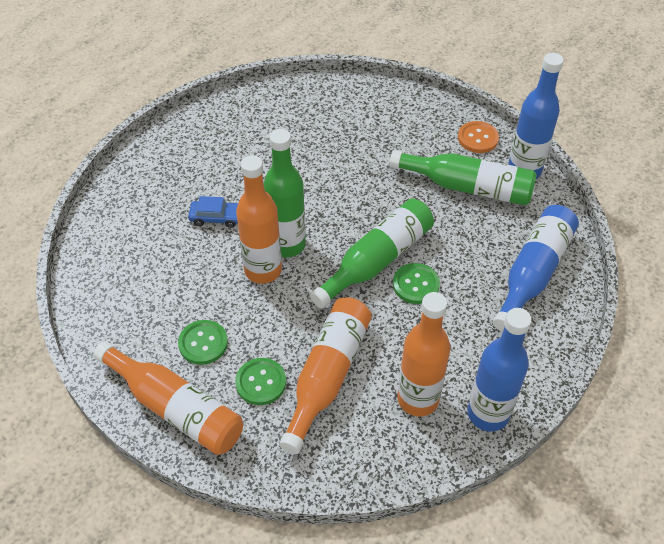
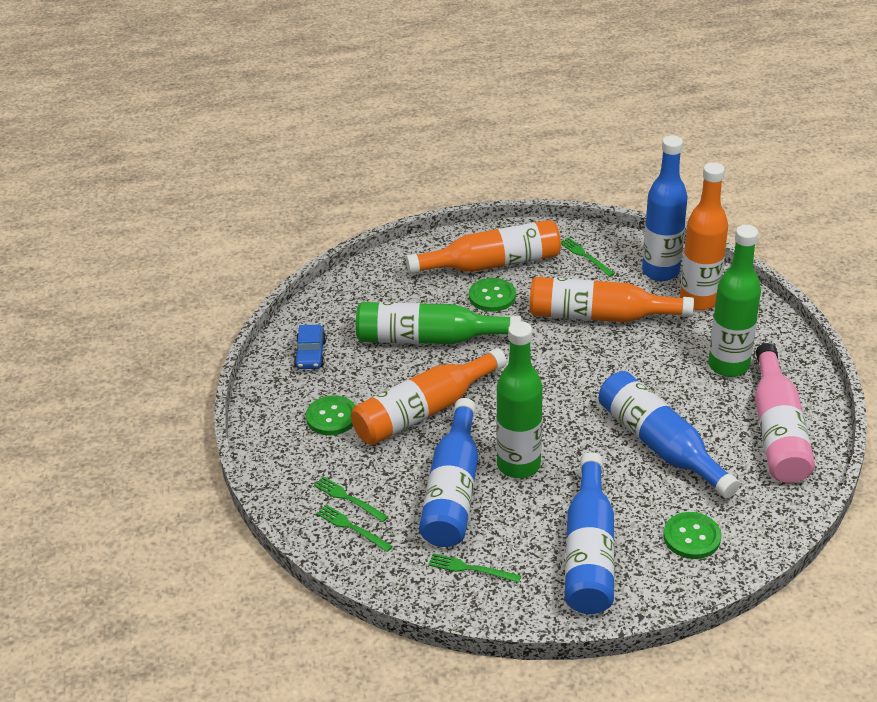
blue bottle: [467,308,532,431] [493,205,579,332] [508,53,564,179] = 3 -> [419,398,478,547] [565,452,615,614] [599,371,740,498] [642,135,688,281] = 4
green fork: none = 0 -> [314,476,388,522] [316,505,393,552] [428,553,521,583] [561,238,615,277] = 4
orange button: [458,121,499,153] = 1 -> none = 0
pink bottle: none = 0 -> [755,343,815,483] = 1

